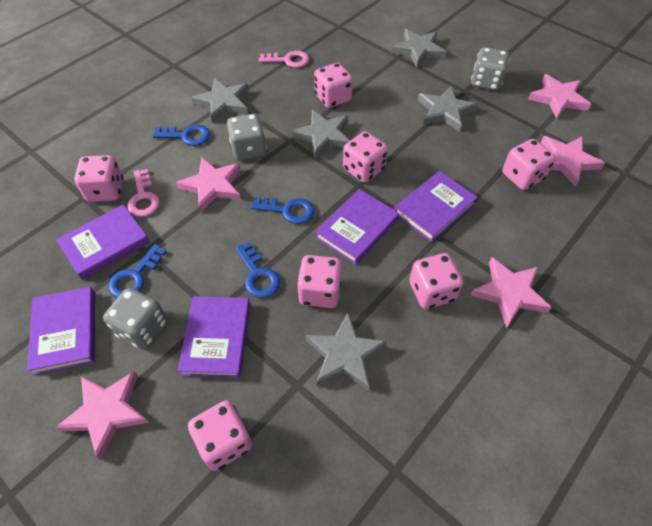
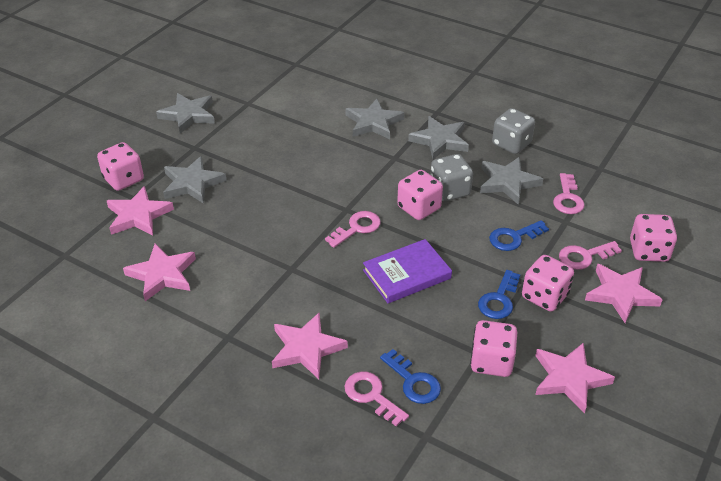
blue key: [109,244,167,298] [152,125,210,146] [236,242,280,298] [251,197,314,224] = 4 -> [380,349,441,404] [478,270,520,319] [489,220,549,251] = 3
grey dice: [103,288,167,349] [227,114,267,160] [471,47,510,91] = 3 -> [430,154,473,201] [492,108,535,154] = 2
pink dice: [74,155,123,202] [188,400,252,471] [297,255,342,308] [314,63,353,108] [343,131,388,183] [409,253,463,309] [502,139,555,190] = 7 -> [97,142,144,191] [397,170,443,220] [470,320,517,377] [522,255,574,312] [630,214,677,262] = 5
pink key: [127,169,160,217] [259,51,310,68] = 2 -> [325,211,381,248] [344,371,409,427] [553,173,585,214] [559,241,622,270] = 4
purple book: [27,287,95,375] [56,205,150,280] [178,296,250,378] [316,189,399,265] [394,171,478,242] = 5 -> [363,239,452,303] = 1

